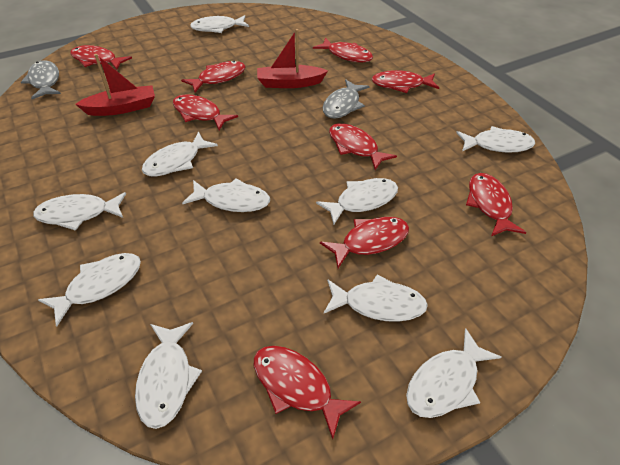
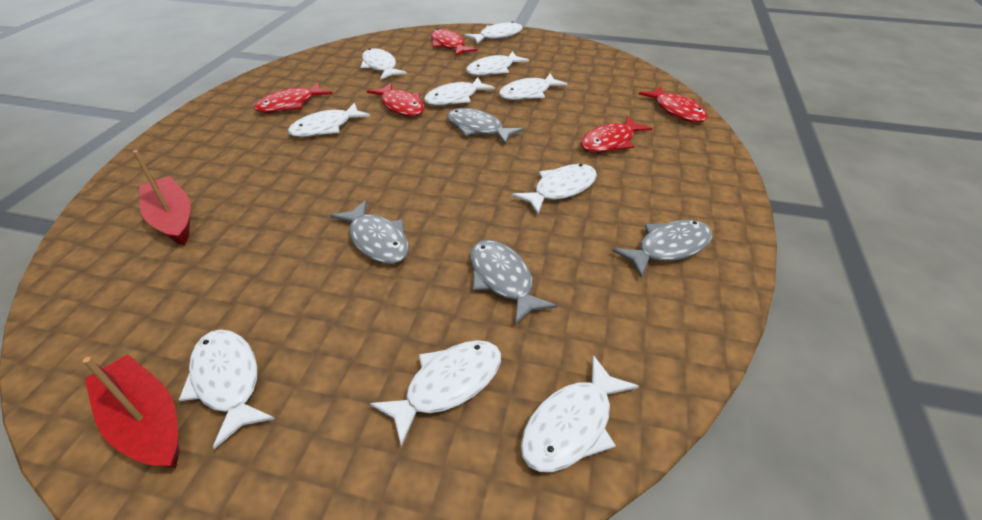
grey fish: [21,60,61,99] [323,79,370,119] = 2 -> [330,200,409,264] [447,108,524,145] [470,240,557,325] [612,220,713,277] = 4
red fish: [70,45,132,70] [173,94,238,130] [181,61,246,92] [254,346,361,439] [313,38,373,62] [320,217,409,268] [329,123,397,170] [372,70,439,93] [466,173,526,236] = 9 -> [254,82,333,113] [367,83,425,116] [431,29,478,56] [581,116,653,153] [639,86,707,123] = 5

